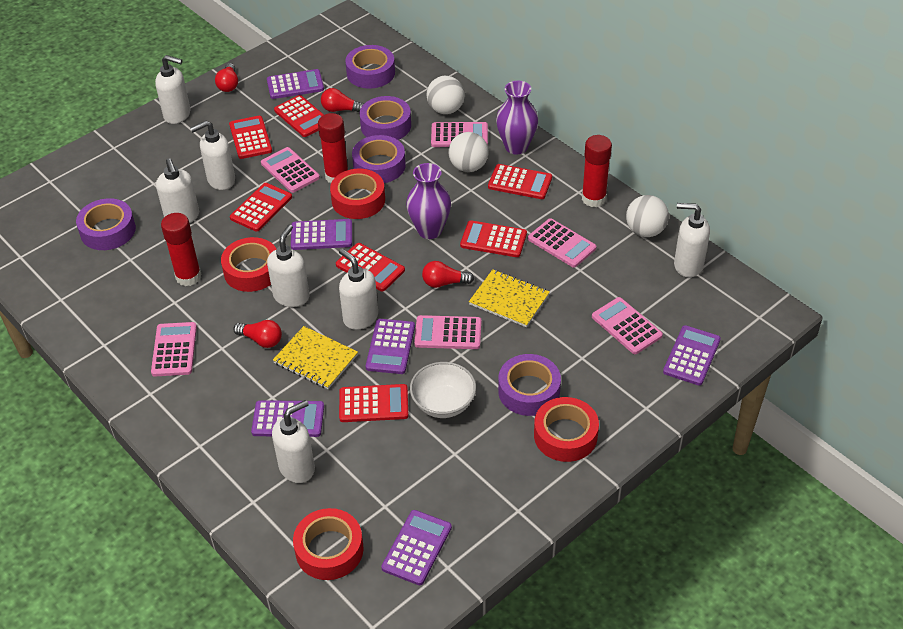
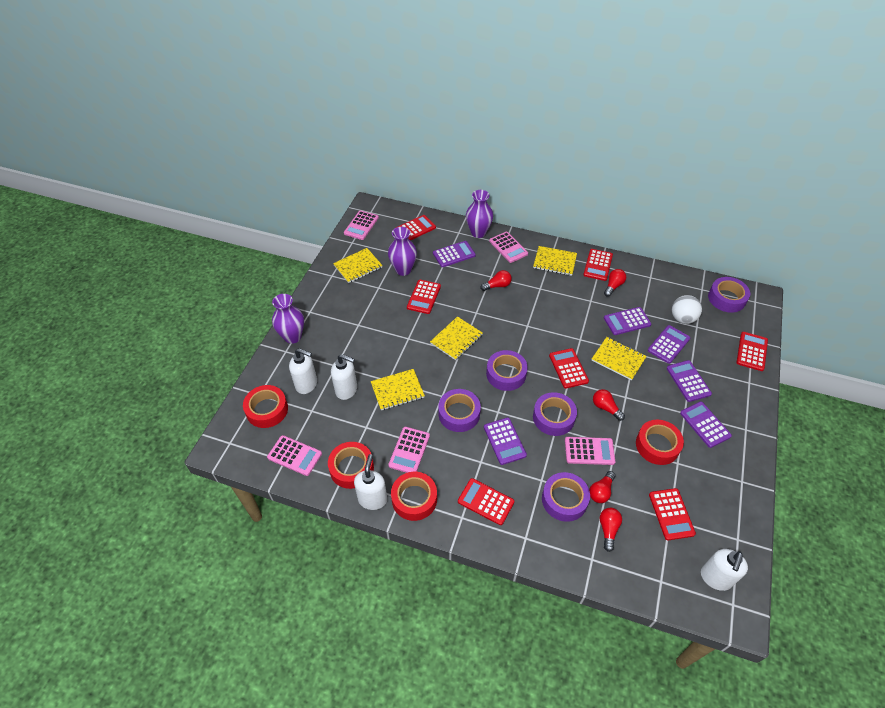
pink calculator: [151,322,197,376] [261,147,320,193] [414,315,481,349] [431,122,488,147] [528,218,596,267] [592,297,663,354] = 6 -> [267,435,322,476] [344,210,379,240] [388,427,430,473] [489,232,528,263] [565,437,615,465] = 5
purple vase: [406,163,451,239] [496,81,538,155] = 2 -> [272,294,304,344] [388,227,417,276] [466,190,493,238] = 3
red glue stick: [161,213,201,286] [318,113,348,183] [582,135,612,207] = 3 -> none = 0
red light bulb: [215,63,238,92] [233,320,282,348] [321,88,364,112] [422,261,474,288] = 4 -> [480,270,512,291] [589,471,615,503] [593,389,625,421] [600,508,622,552] [604,269,626,297] = 5
white ball: [427,76,465,114] [449,132,488,172] [626,195,669,237] = 3 -> [672,295,702,324] = 1
white bowl: [410,362,476,418] = 1 -> none = 0
white soap dispenser: [155,55,190,124] [156,158,199,223] [190,121,235,190] [267,224,309,307] [272,400,315,483] [339,249,378,330] [674,203,710,277] = 7 -> [289,348,317,394] [331,354,357,400] [354,454,387,510] [701,549,748,591] = 4
yellow notebook: [273,326,358,389] [469,269,550,327] = 2 -> [333,248,383,283] [371,369,425,410] [430,316,483,360] [533,246,577,276] [591,337,647,381] = 5

